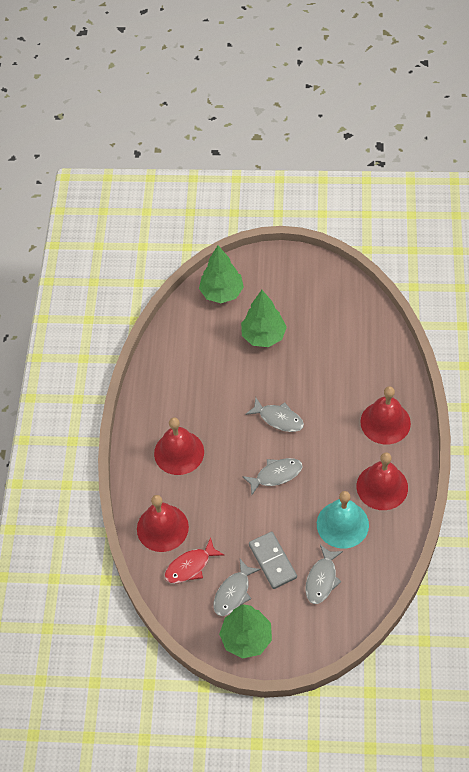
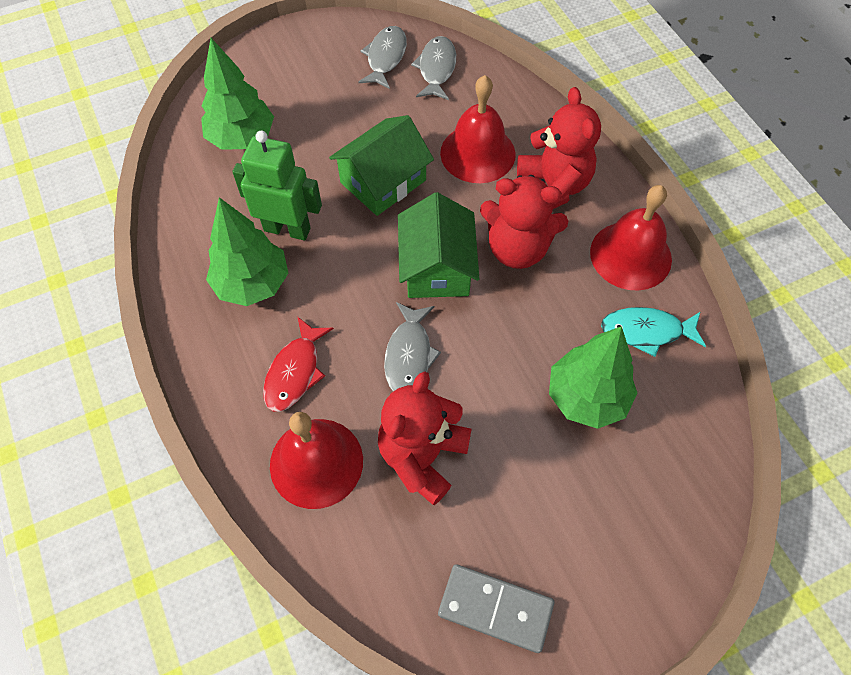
green house: none = 0 -> [329,115,434,216] [398,192,479,298] = 2
green robot: none = 0 -> [232,131,322,240] = 1
grey fish: [213,559,261,616] [242,458,303,495] [245,397,304,432] [305,545,343,604] = 4 -> [358,26,407,89] [384,302,441,391] [411,36,456,100] = 3
red bell: [137,495,189,552] [154,417,204,475] [357,452,408,510] [361,386,411,445] = 4 -> [270,412,363,509] [440,75,516,183] [590,185,672,291] = 3
red teddy bear: none = 0 -> [378,371,471,505] [480,175,568,269] [517,87,601,209] = 3
turquoise bell: [317,491,369,549] = 1 -> none = 0
turquoise fish: none = 0 -> [601,307,706,357] = 1

